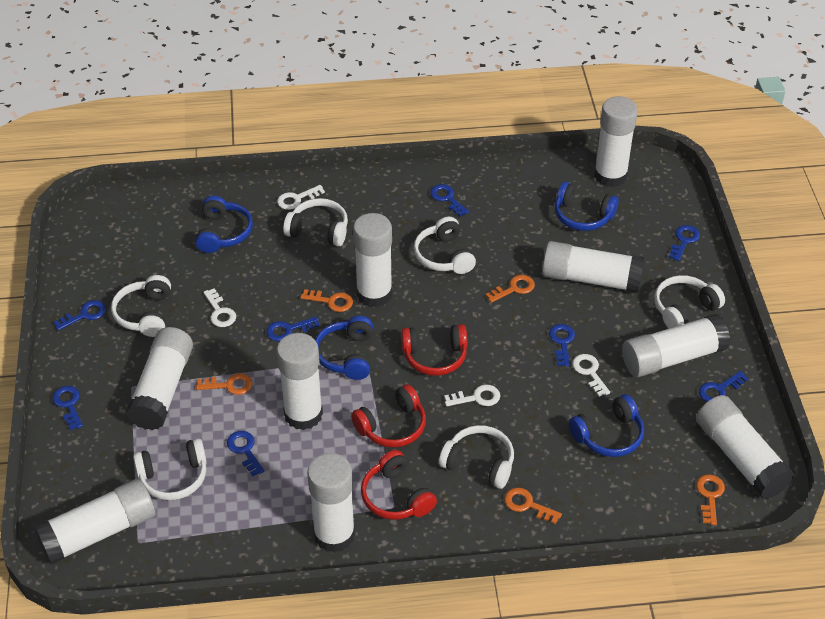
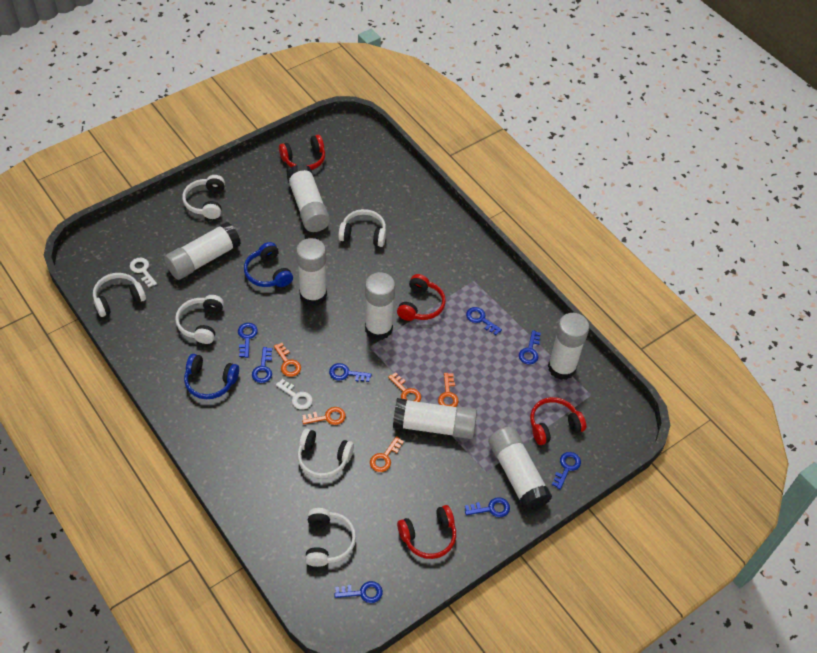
blue headphones: [195,196,253,253] [315,316,373,380] [555,182,619,231] [569,394,644,457] = 4 -> [184,354,239,399] [244,242,293,287] = 2
red headphones: [351,384,426,447] [361,450,437,520] [401,324,467,376] = 3 -> [279,135,325,170] [397,274,446,321] [397,505,456,559] [530,397,586,445] = 4
white glue stick: [34,479,156,565] [126,327,193,430] [276,333,323,430] [307,453,355,553] [353,213,392,307] [542,241,645,293] [594,96,638,187] [622,314,730,377] [696,395,794,499] = 9 -> [164,222,241,280] [287,164,330,232] [296,238,327,306] [365,272,395,340] [393,398,477,439] [488,426,552,512] [548,313,589,380] = 7
white key: [203,288,236,327] [277,185,325,210] [444,384,500,406] [572,354,610,397] = 4 -> [130,258,157,287] [276,379,313,410] = 2

